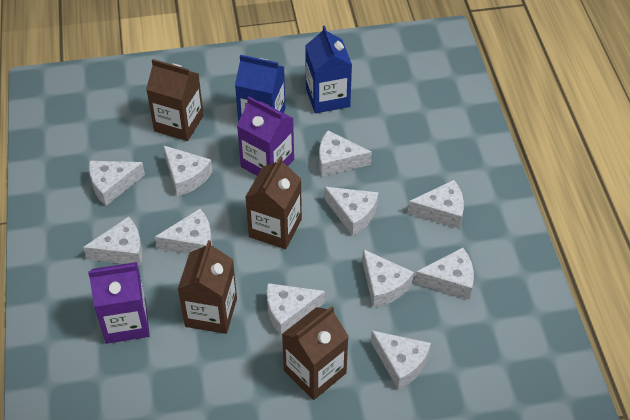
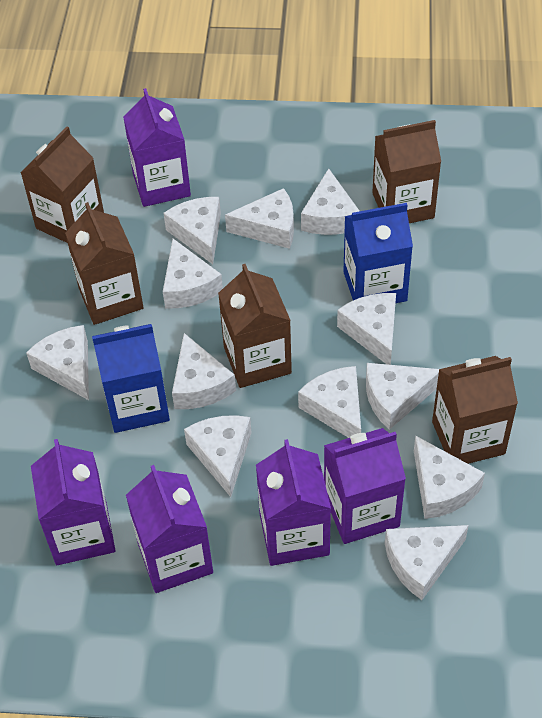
brown carton: [146,59,204,141] [178,240,237,334] [245,156,302,249] [282,306,349,400] = 4 -> [21,126,104,243] [65,202,144,325] [218,264,292,388] [372,120,441,223] [432,356,518,464] = 5
purple carton: [88,262,150,344] [237,96,294,176] = 2 -> [31,439,116,565] [123,88,191,207] [126,465,213,593] [256,439,331,566] [324,428,406,544] = 5
white cheese: [83,216,143,266] [89,161,145,206] [155,209,212,254] [163,145,213,196] [267,283,325,336] [319,130,372,177] [324,187,378,236] [362,249,414,308] [371,330,431,390] [408,180,464,229] [415,247,474,300] = 11 -> [26,325,89,400] [163,197,221,264] [163,239,223,308] [172,333,236,409] [184,415,252,497] [225,188,294,249] [298,366,361,438] [301,168,359,235] [337,293,396,365] [366,363,439,430] [385,525,469,600] [414,435,485,519] = 12

